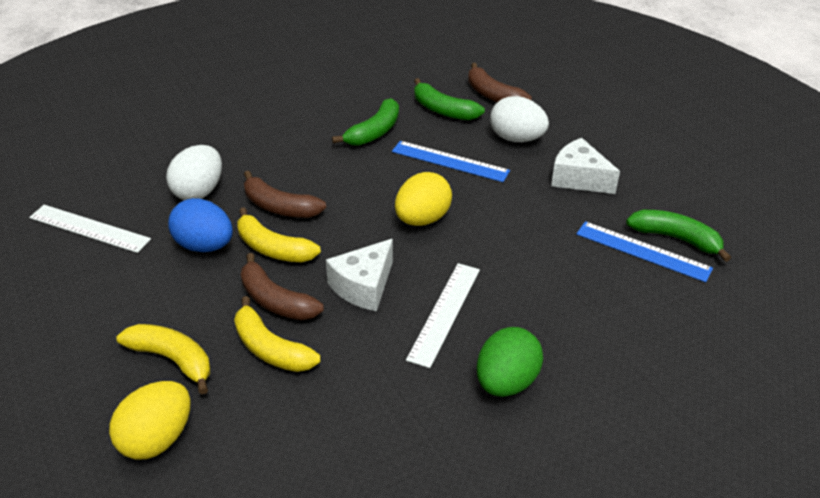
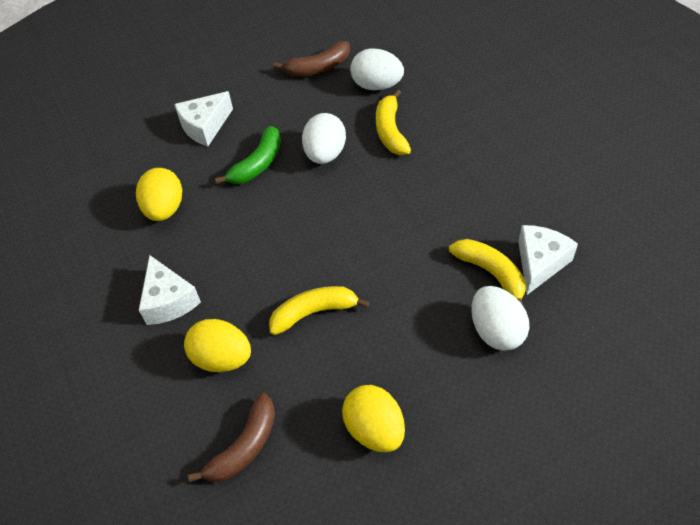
blue egg: [168,198,233,252] = 1 -> none = 0
blue ruler: [392,141,510,182] [576,221,713,282] = 2 -> none = 0
brown banana: [241,253,324,320] [244,171,326,218] [468,63,532,102] = 3 -> [188,393,275,482] [273,41,350,77] = 2
green banana: [332,98,399,146] [414,78,485,120] [626,210,731,262] = 3 -> [215,126,281,184] = 1
green egg: [477,327,543,397] = 1 -> none = 0
white cheese: [326,239,393,311] [551,138,620,194] = 2 -> [139,255,201,325] [174,91,233,147] [518,225,578,295] = 3
white egg: [166,145,222,200] [490,96,549,142] = 2 -> [302,113,346,164] [350,48,404,90] [471,286,530,351] = 3
white ruler: [29,205,151,253] [406,263,480,368] = 2 -> none = 0
yellow egg: [109,381,190,459] [395,172,452,226] = 2 -> [136,168,182,221] [184,319,251,372] [342,385,405,452] = 3

